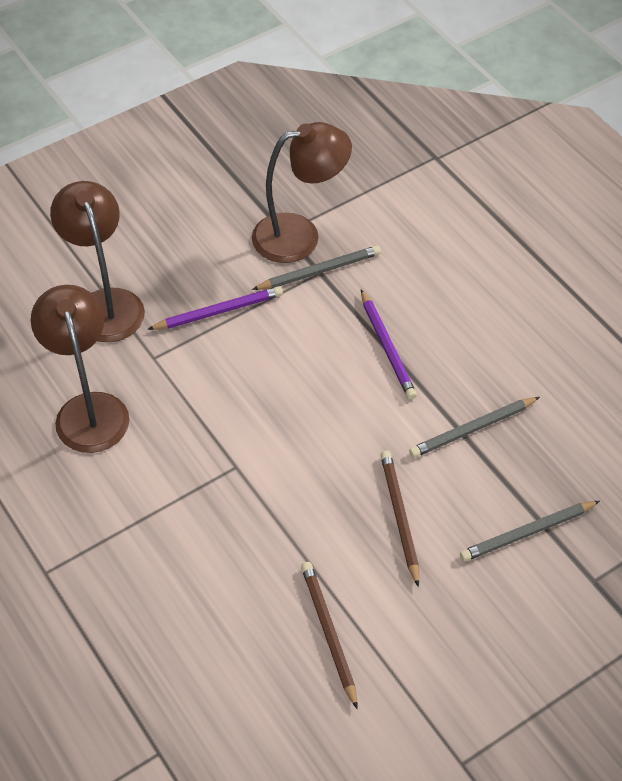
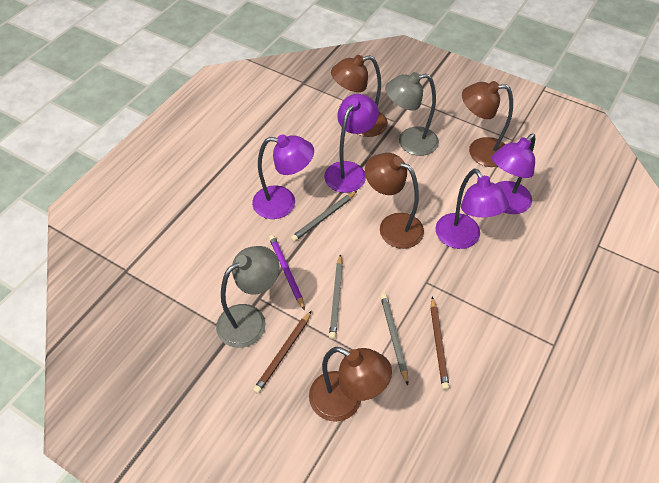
brown lamp: [31,285,129,453] [50,181,145,342] [252,122,352,263] = 3 -> [309,347,392,422] [331,55,388,137] [365,153,424,249] [462,81,513,167] = 4
grey lamp: none = 0 -> [216,246,279,348] [385,72,439,156] = 2
purple lamp: none = 0 -> [252,134,314,219] [324,94,379,193] [435,169,509,249] [492,134,535,214] = 4
purple pencil: [147,286,283,330] [361,290,417,400] = 2 -> [269,235,305,310] = 1

